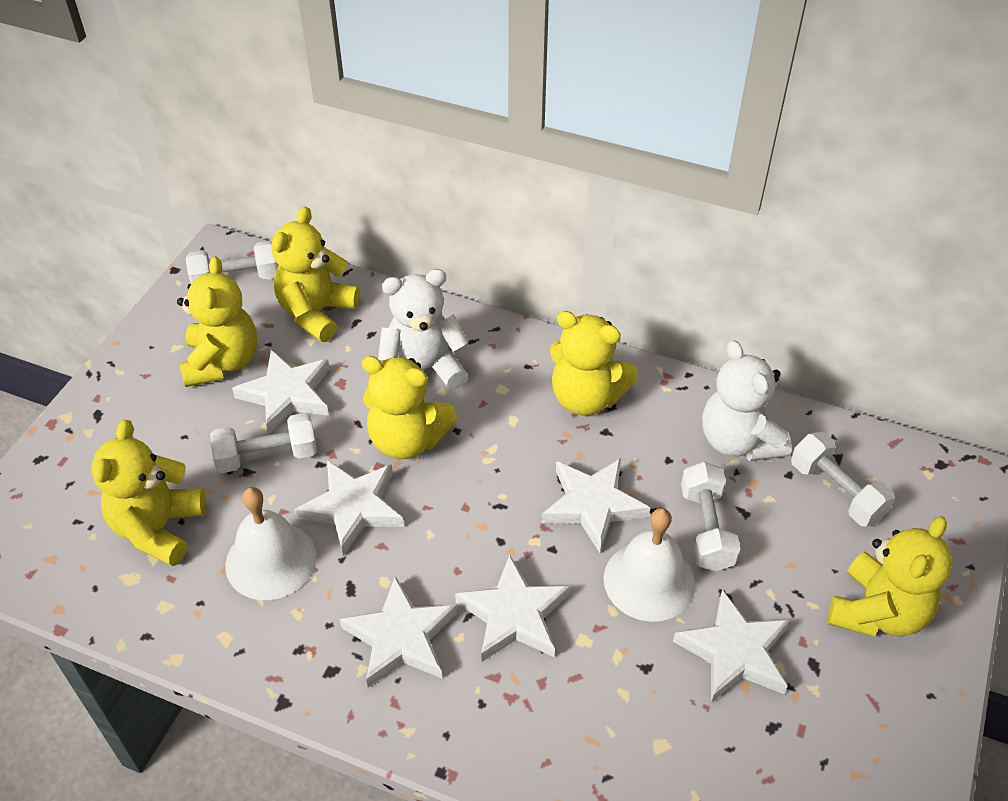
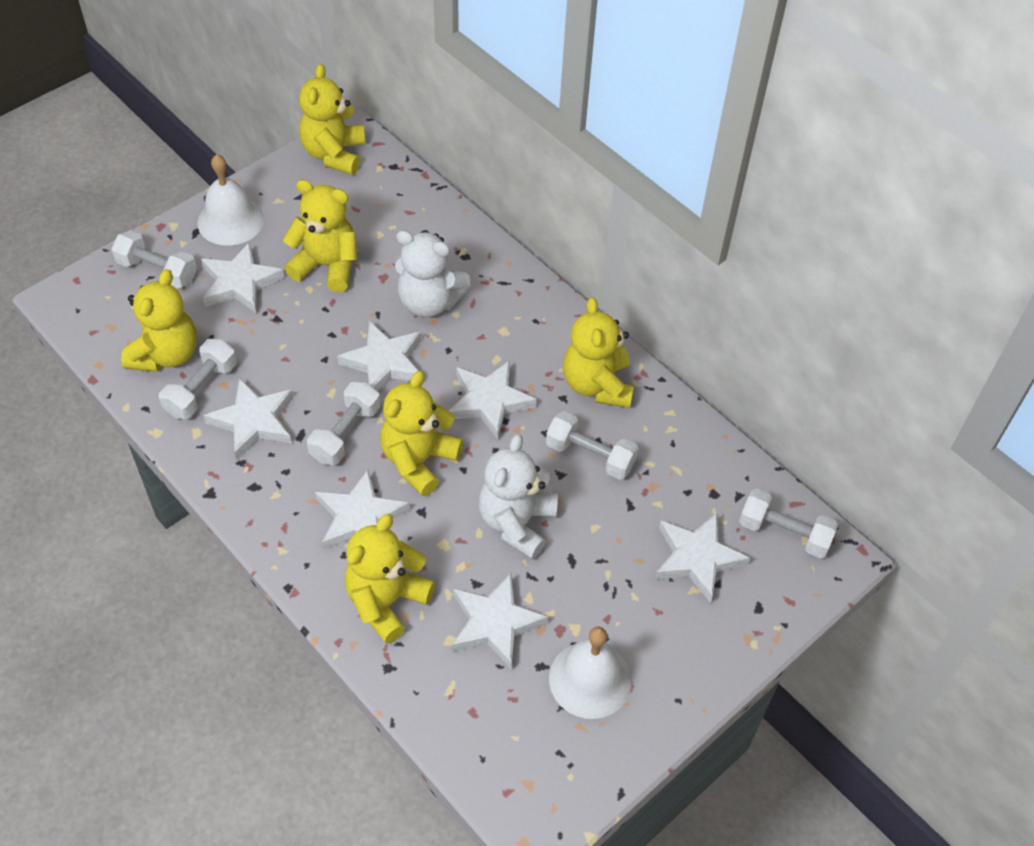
white dumbbell: [186,241,279,284] [210,413,317,473] [681,462,741,571] [791,432,895,527] = 4 -> [111,230,197,288] [159,339,237,419] [307,382,380,465] [546,411,639,480] [739,489,838,558] = 5
white star: [232,350,330,434] [294,460,404,556] [340,576,457,688] [455,555,570,662] [541,458,650,553] [673,589,790,703] = 6 -> [201,242,285,314] [203,378,294,460] [315,469,409,550] [337,321,421,392] [449,360,537,439] [452,573,548,669] [655,513,750,603] = 7

